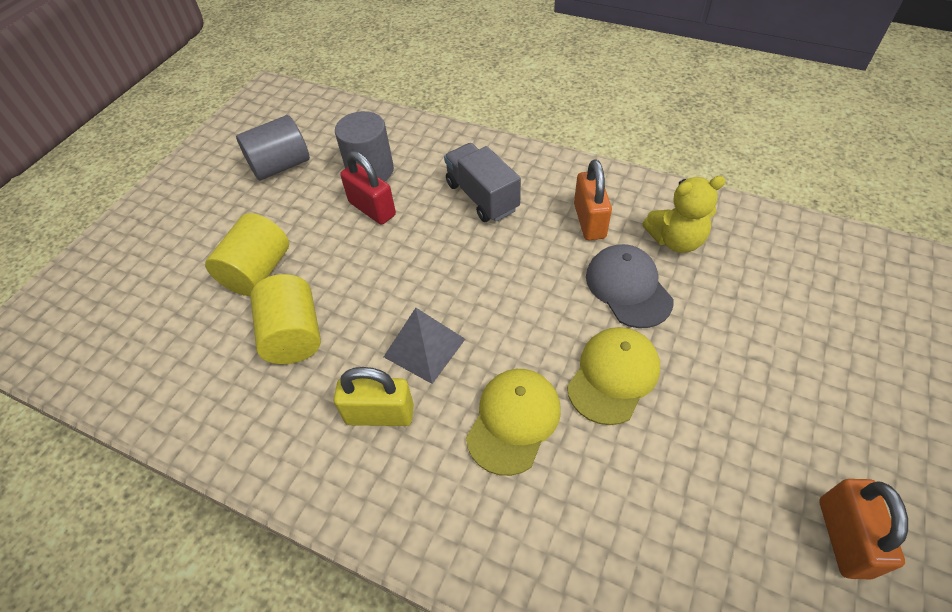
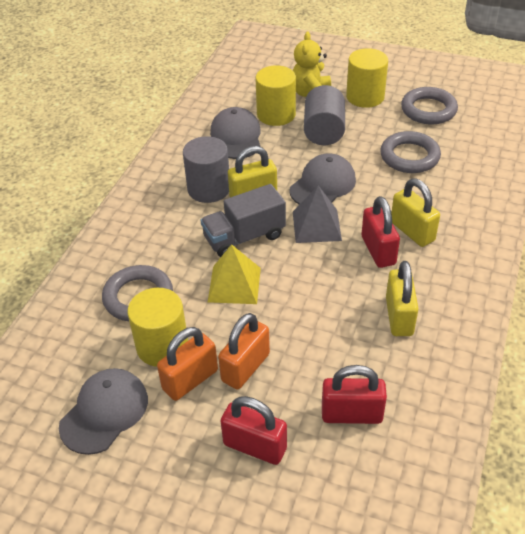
grey cap: [586,244,674,328] = 1 -> [59,368,148,455] [210,107,261,159] [290,153,356,205] = 3
grey ring: none = 0 -> [102,265,173,321] [380,131,441,173] [401,87,458,124] = 3
red padlock: [340,151,396,225] = 1 -> [221,396,287,465] [322,365,387,424] [362,196,400,268] = 3
yellow cap: [466,369,561,476] [567,327,660,425] = 2 -> none = 0
yellow cylinder: [205,213,289,296] [250,274,321,364] = 2 -> [127,288,188,367] [255,65,296,126] [346,48,388,108] = 3
yellow padlock: [334,367,414,426] = 1 -> [228,146,277,197] [386,261,418,336] [391,178,440,247] = 3
yellow pyramid: none = 0 -> [208,244,261,304] = 1

